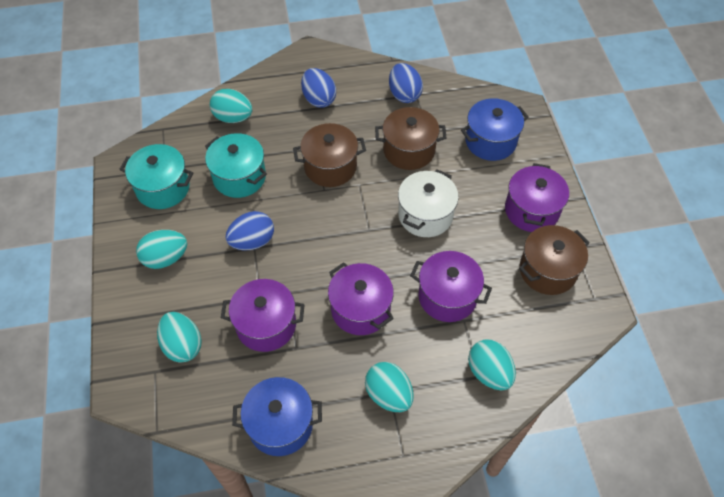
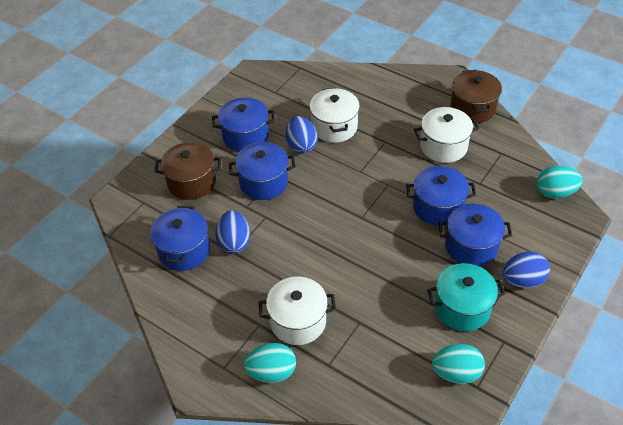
blue pot: [232,377,322,456] [461,98,529,161] = 2 -> [150,206,210,271] [212,97,275,152] [229,142,296,200] [406,166,476,226] [439,203,512,266] = 5
brown pot: [293,123,366,187] [375,107,446,170] [519,225,590,295] = 3 -> [155,142,221,200] [450,70,502,123] = 2
purple pot: [221,279,305,352] [328,262,394,335] [410,251,492,322] [505,163,569,232] = 4 -> none = 0
turquoise egg: [136,230,187,269] [157,312,202,363] [210,89,252,123] [365,362,413,412] [468,339,516,390] = 5 -> [244,343,296,383] [432,344,485,384] [537,165,583,199] = 3
turquoise pot: [120,144,194,209] [205,133,267,198] = 2 -> [427,263,506,331] = 1
white pot: [398,169,459,237] = 1 -> [258,277,336,345] [309,88,360,143] [414,107,479,163] = 3

